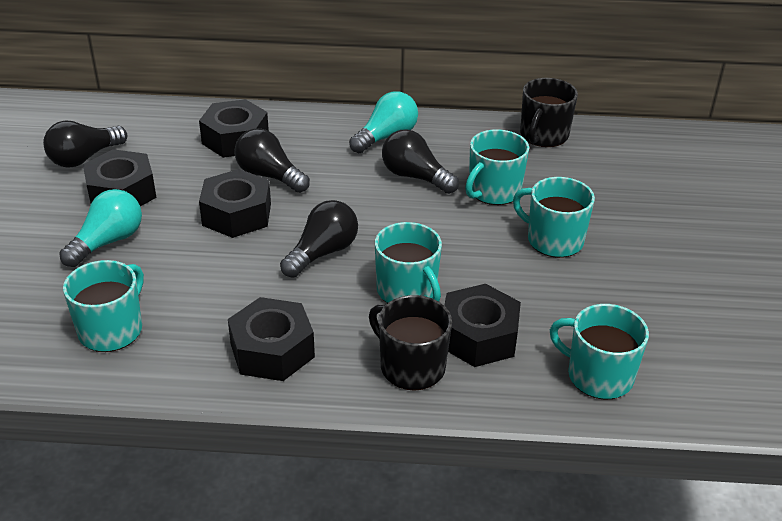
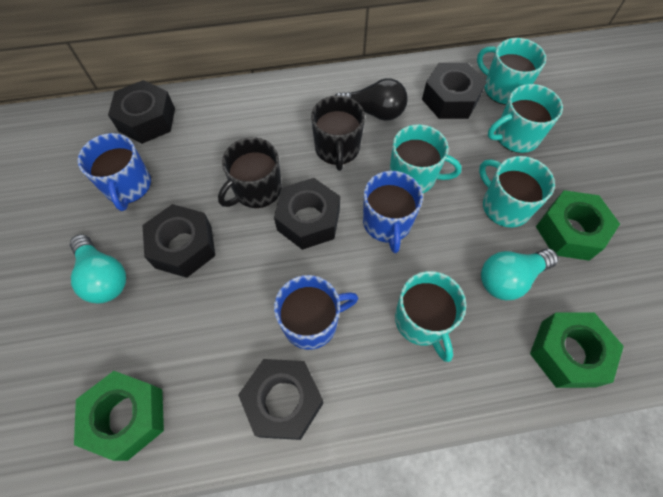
black light bulb: [43,120,127,168] [234,128,310,193] [280,200,358,278] [382,129,459,194] = 4 -> [335,78,407,121] = 1
blue mug: none = 0 -> [77,133,151,211] [274,275,358,350] [363,171,423,253] = 3
green nut: none = 0 -> [74,371,164,461] [530,312,624,388] [536,190,620,261] = 3

